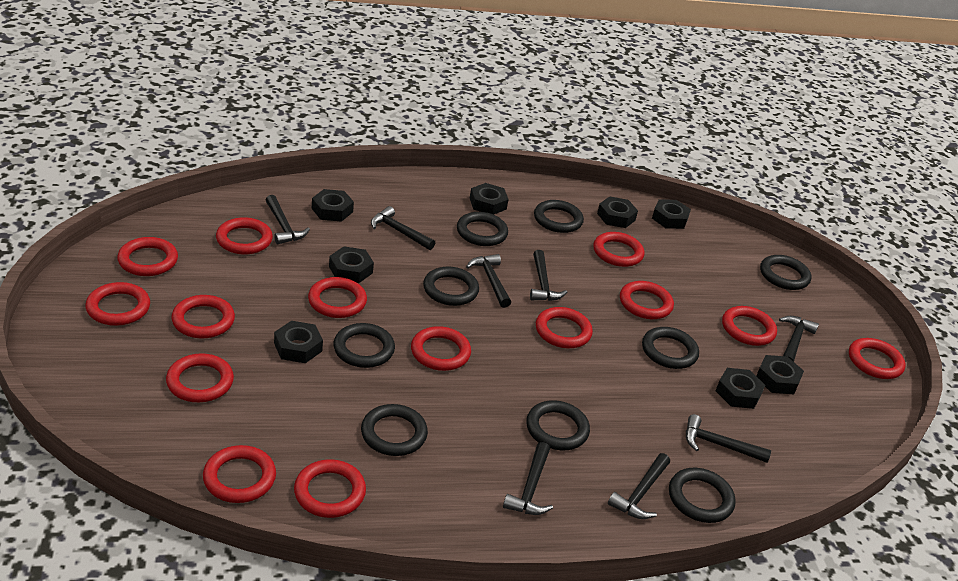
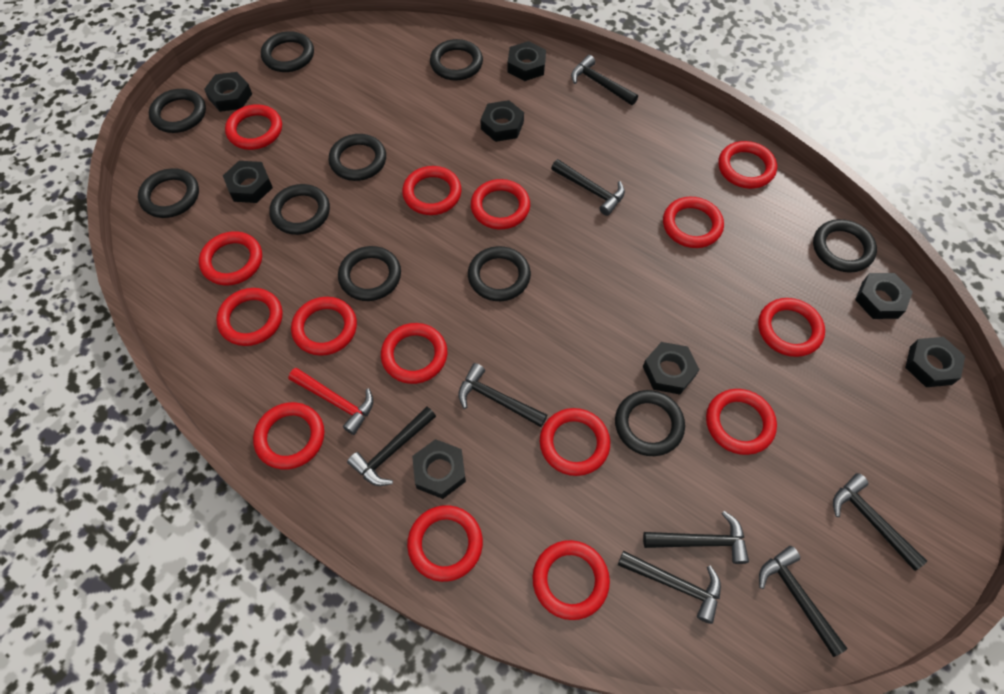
black ring: [333,323,395,368] [361,404,428,456] [423,266,479,306] [457,212,508,246] [526,400,590,450] [534,200,584,233] [642,327,699,369] [669,468,736,523] [760,255,811,290] = 9 -> [138,168,199,218] [149,89,206,133] [261,31,314,72] [269,184,330,235] [328,134,386,181] [338,246,401,301] [430,39,483,81] [468,246,531,301] [615,390,685,456] [813,219,877,273] = 10
red hammer: none = 0 -> [288,368,373,435] = 1
red ring: [86,282,150,326] [117,237,178,276] [166,353,234,402] [172,295,235,338] [203,445,276,503] [216,217,273,254] [294,459,366,518] [308,277,367,318] [411,326,471,371] [536,307,593,348] [593,232,645,267] [620,281,674,319] [722,306,777,346] [849,338,905,379] = 14 -> [199,231,262,285] [216,288,283,346] [225,104,282,150] [253,402,324,470] [291,297,357,356] [381,323,447,384] [402,166,462,215] [407,505,483,582] [471,179,530,229] [532,540,610,620] [540,408,610,476] [663,197,724,248] [706,389,777,455] [718,141,777,189] [758,298,825,357] = 15

